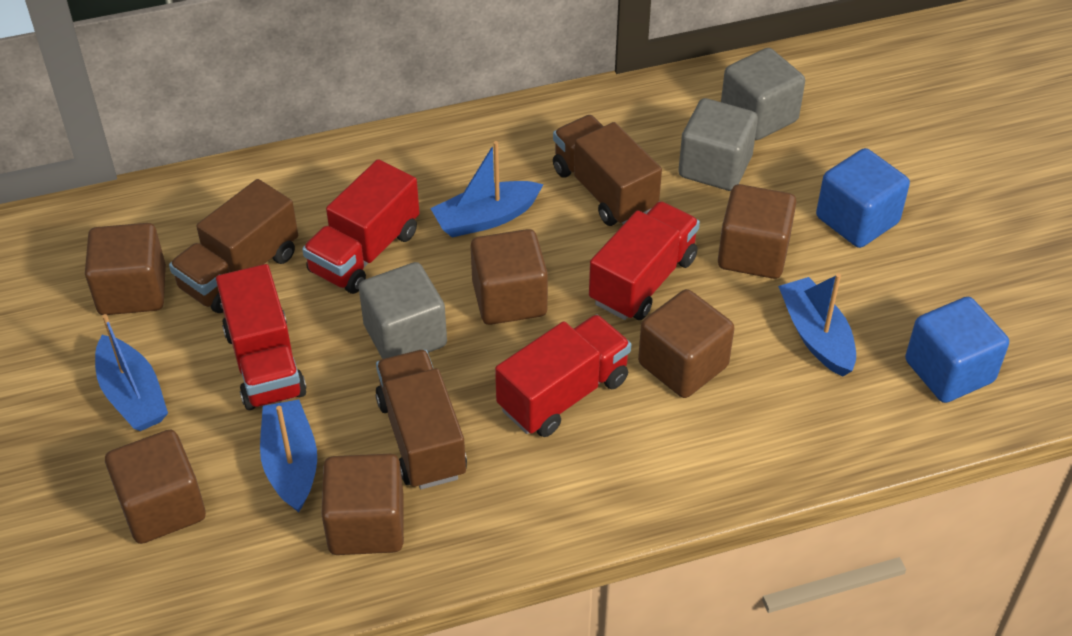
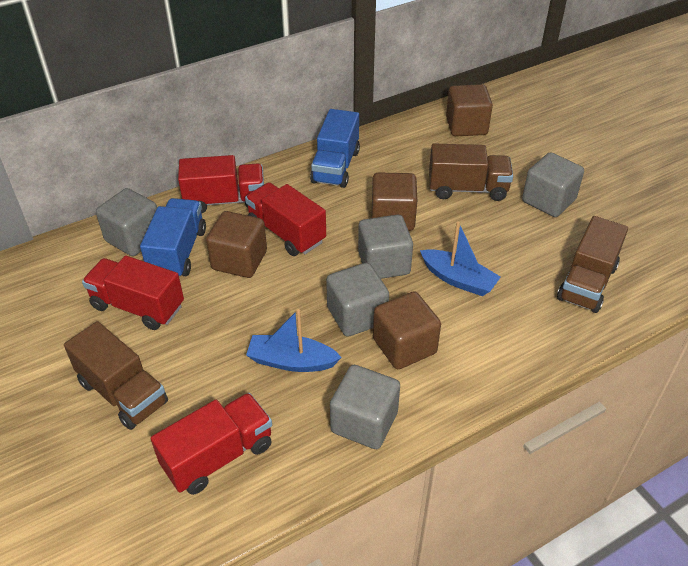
blue boat: [95,314,168,431] [260,399,317,513] [430,141,544,237] [778,273,856,377] = 4 -> [246,309,342,372] [420,222,501,296] = 2
blue cube: [816,148,910,248] [905,297,1009,403] = 2 -> none = 0
blue truck: none = 0 -> [140,198,206,276] [310,109,360,188] = 2
brown cube: [85,223,166,315] [105,430,206,544] [321,454,404,555] [471,229,548,325] [638,289,734,398] [718,184,797,279] = 6 -> [206,211,267,278] [372,172,417,231] [373,291,441,369] [446,84,493,136] = 4
grey cube: [359,262,447,359] [678,98,758,191] [721,48,805,140] = 3 -> [96,188,157,256] [326,263,389,337] [330,365,400,449] [358,215,413,279] [522,152,584,217] = 5

